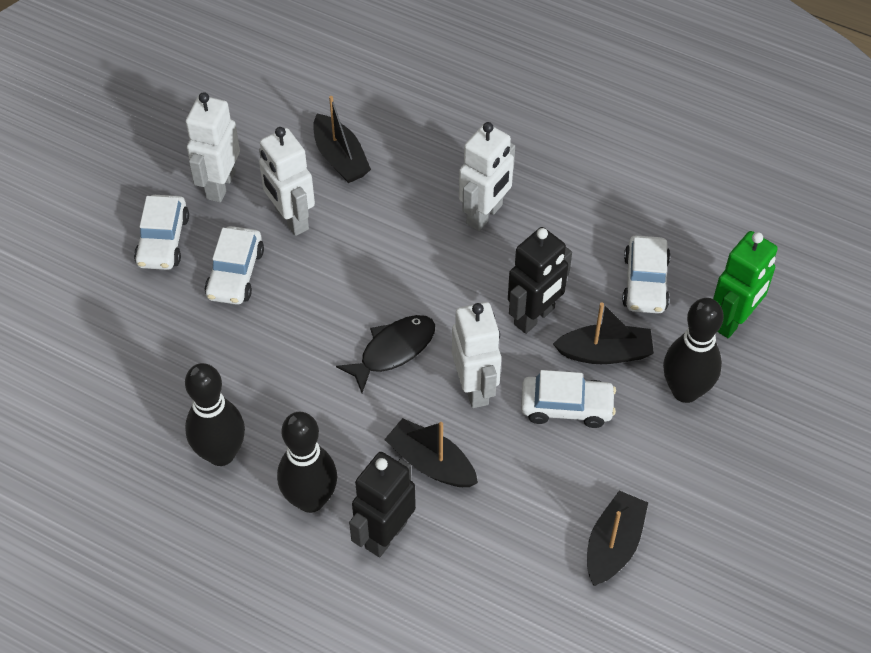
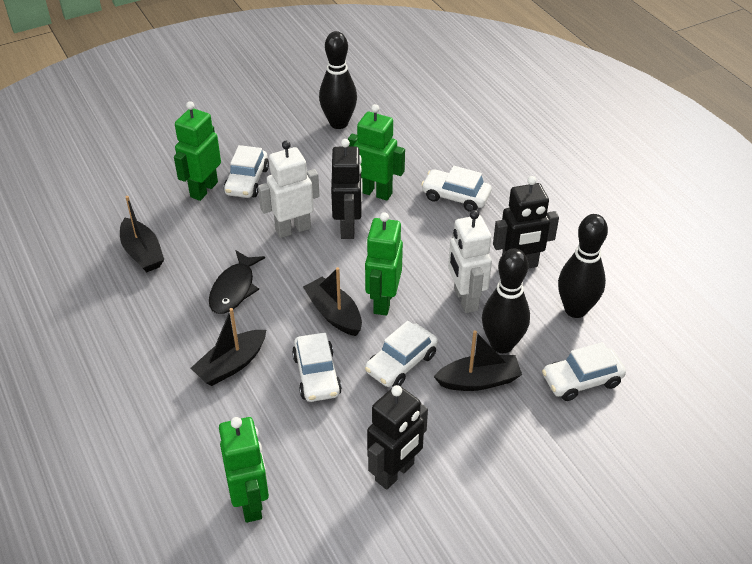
black robot: [349,452,416,557] [508,227,572,334] = 2 -> [331,139,362,239] [367,385,428,490] [493,176,559,269] = 3
green robot: [713,231,778,338] = 1 -> [174,101,221,201] [219,417,269,523] [348,104,405,201] [365,212,403,316] = 4
white car: [134,195,189,270] [205,226,264,305] [521,370,616,428] [622,235,670,314] = 4 -> [224,145,269,198] [292,333,342,402] [365,321,438,387] [421,166,491,212] [542,342,626,401] = 5
white robot: [186,92,240,202] [259,127,315,236] [452,302,501,408] [459,122,515,231] = 4 -> [258,141,319,238] [448,210,492,313] = 2

